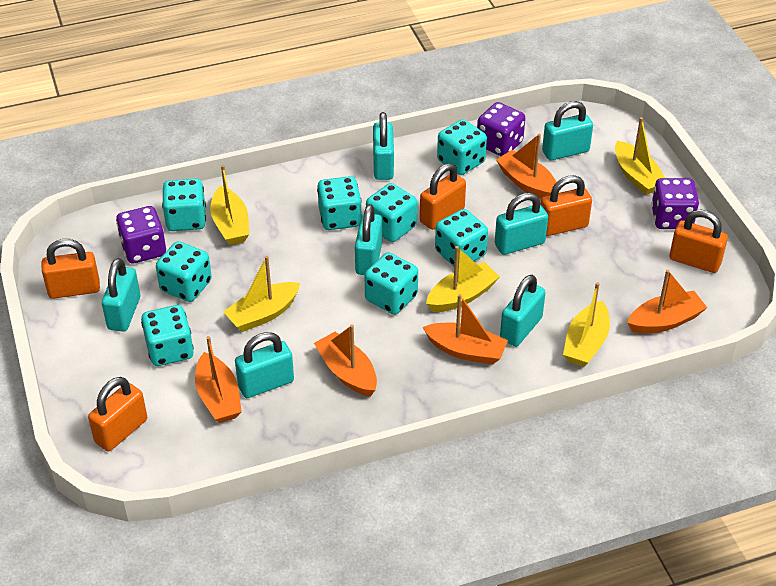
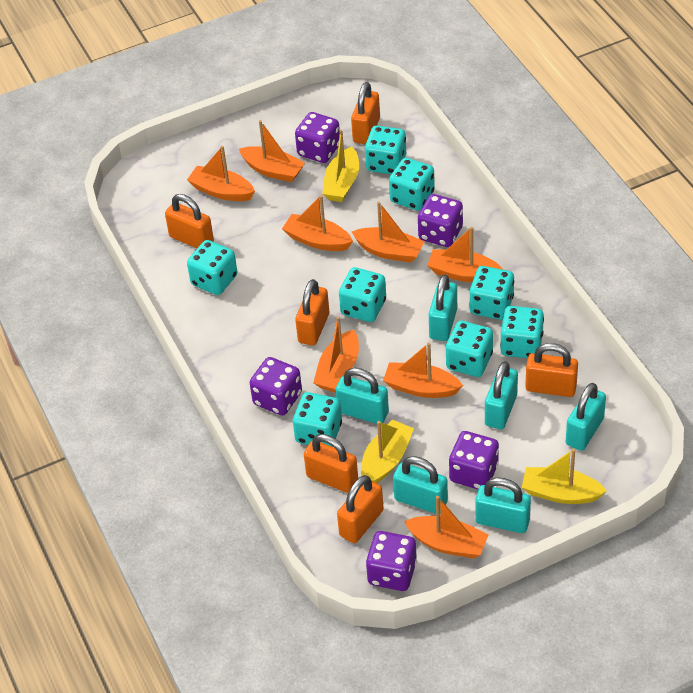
orange boat: [195,336,242,423] [314,325,377,397] [423,294,508,365] [496,134,556,199] [627,270,707,334] = 5 -> [187,146,255,201] [239,120,305,182] [282,195,353,251] [313,316,359,392] [352,201,424,263] [383,342,463,398] [404,496,489,559] [427,227,503,282] = 8
orange padlock: [41,239,100,299] [88,377,147,451] [420,163,466,230] [540,175,592,236] [669,210,728,273] = 5 -> [165,194,214,248] [295,279,329,346] [304,434,358,493] [337,475,384,543] [351,82,380,144] [525,343,578,397] = 6
purple dice: [116,206,166,263] [477,102,525,156] [651,178,699,229] = 3 -> [250,357,302,416] [295,112,340,163] [366,531,417,591] [418,194,463,247] [449,431,499,489] = 5
turquoise padlock: [102,258,140,332] [235,332,294,398] [355,204,382,275] [373,112,394,180] [495,193,548,255] [500,275,546,347] [542,101,593,160] = 7 -> [336,368,389,424] [393,456,448,514] [429,274,457,341] [475,477,531,533] [485,361,518,429] [566,383,606,451] = 6
yellow boat: [210,165,249,245] [223,256,300,332] [426,246,500,312] [563,282,610,367] [615,117,665,195] = 5 -> [322,130,359,202] [361,420,414,483] [521,449,607,504] = 3

